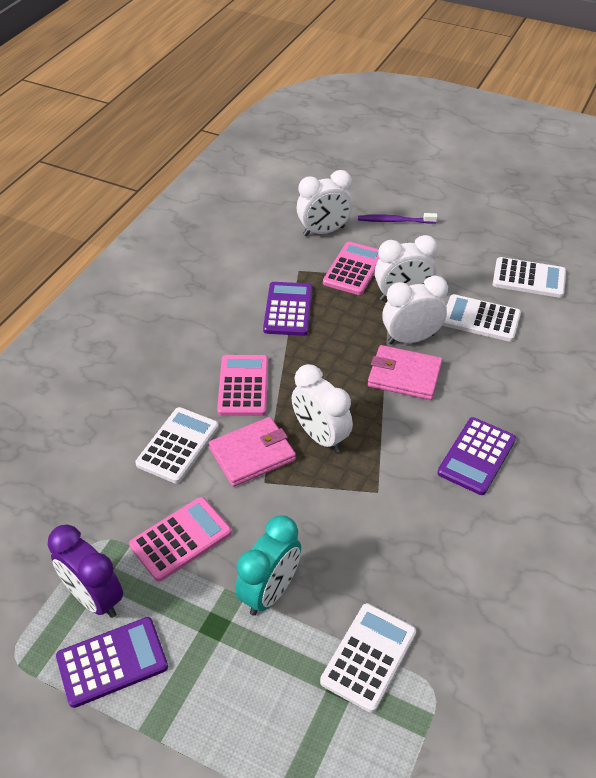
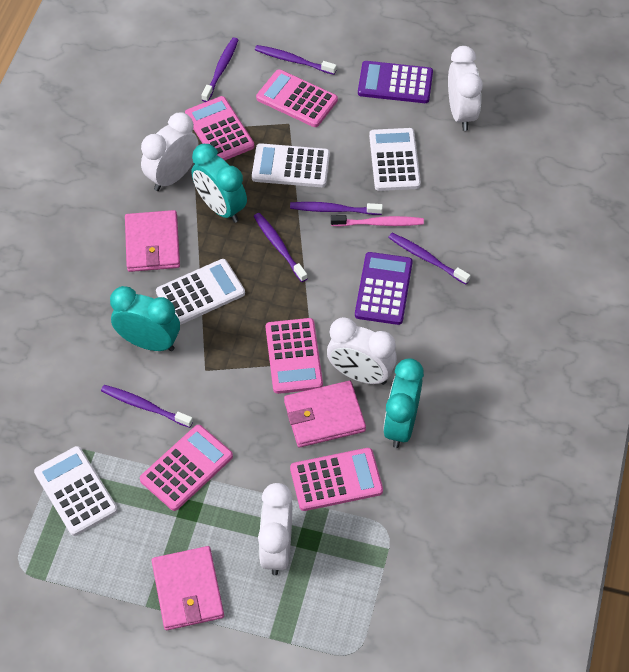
pink calculator: [129,497,232,582] [217,355,268,416] [323,242,379,295] = 3 -> [140,425,233,511] [185,96,254,160] [256,69,338,127] [266,318,323,394] [290,448,383,511] = 5
pink toothbrush: none = 0 -> [331,215,424,227] = 1
pink wallet: [209,417,296,487] [368,345,443,400] = 2 -> [125,210,180,272] [152,546,224,630] [284,381,366,447] = 3
purple calculator: [56,617,168,708] [263,282,312,336] [437,417,516,495] = 3 -> [355,252,413,325] [358,61,433,103] = 2
purple clock: [48,524,123,618] = 1 -> none = 0
purple toothbrush: [358,213,438,224] = 1 -> [101,385,193,428] [202,37,238,102] [254,213,308,282] [255,45,337,75] [290,202,383,215] [388,233,471,284] = 6
turquoise clock: [235,516,301,616] = 1 -> [110,286,180,351] [191,144,247,223] [383,358,424,448] = 3

